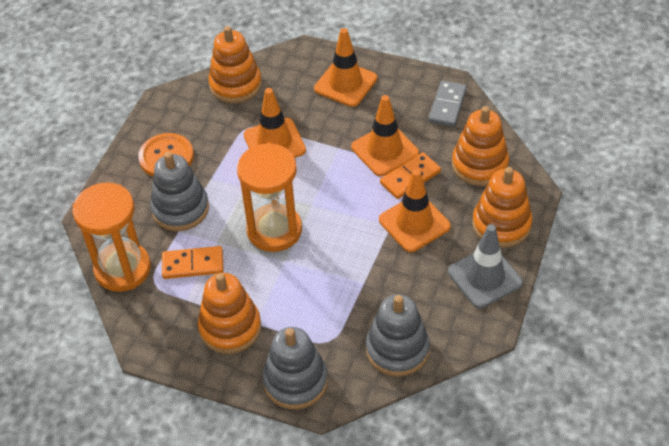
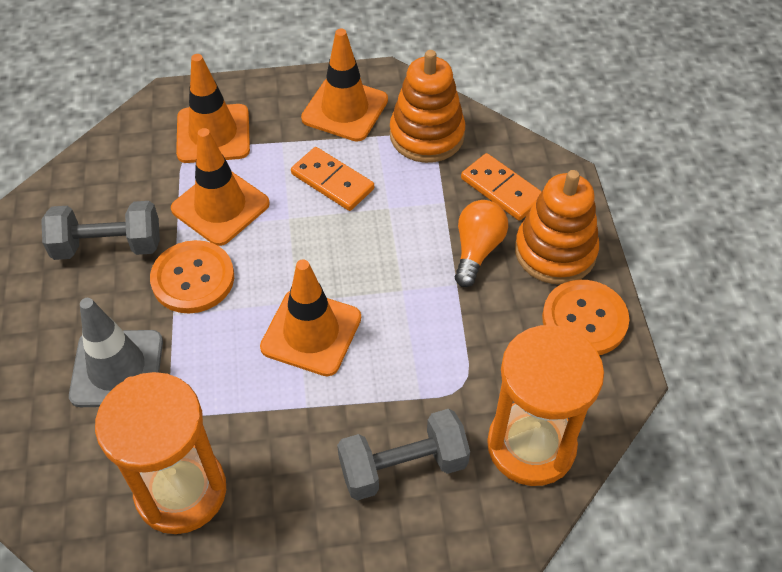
grey domino: [429,81,467,127] = 1 -> none = 0
grey dumbbell: none = 0 -> [41,201,160,260] [337,409,470,501] = 2
grey stacking toy: [150,152,209,231] [263,327,328,409] [366,294,430,377] = 3 -> none = 0
orange button: [138,133,194,176] = 1 -> [150,240,234,313] [542,280,629,355] = 2
orange light bulb: none = 0 -> [455,200,508,287] = 1
orange stacking toy: [198,273,261,354] [208,26,262,103] [452,106,509,186] [472,167,532,248] = 4 -> [390,50,465,163] [515,170,599,284] = 2

